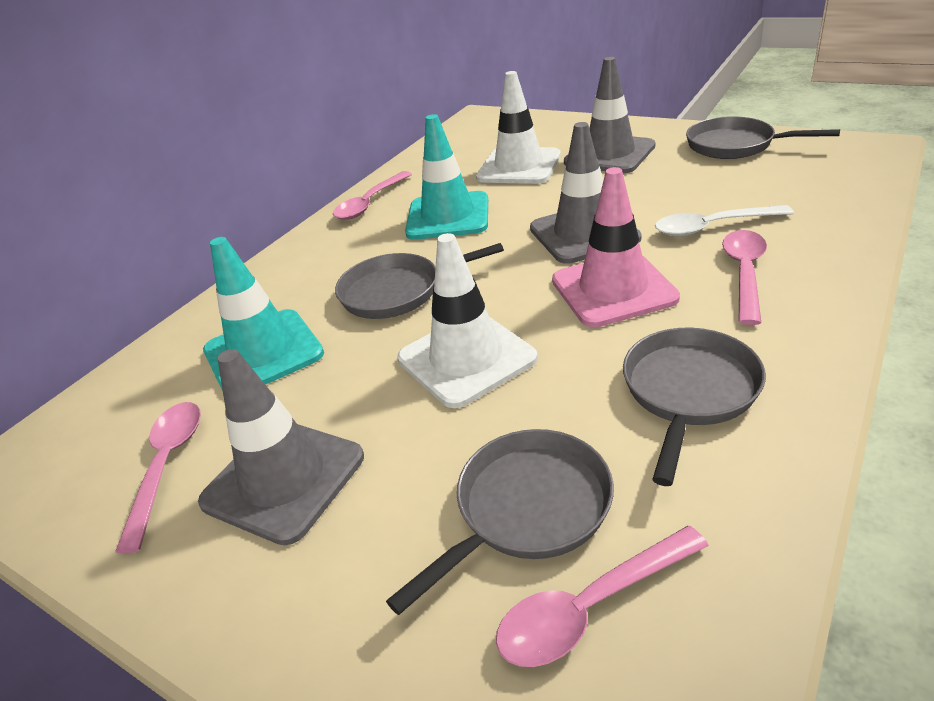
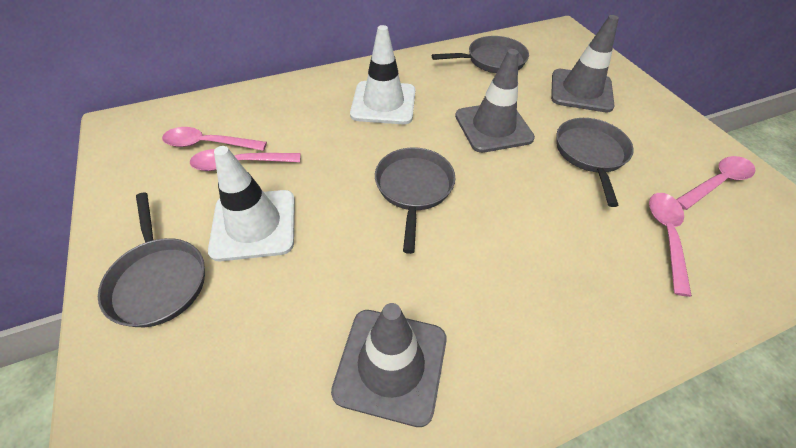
pink traffic cone: [552,167,680,327] = 1 -> none = 0
turquoise traffic cone: [203,237,324,391] [405,114,488,240] = 2 -> none = 0
white spoon: [655,205,794,237] = 1 -> none = 0

